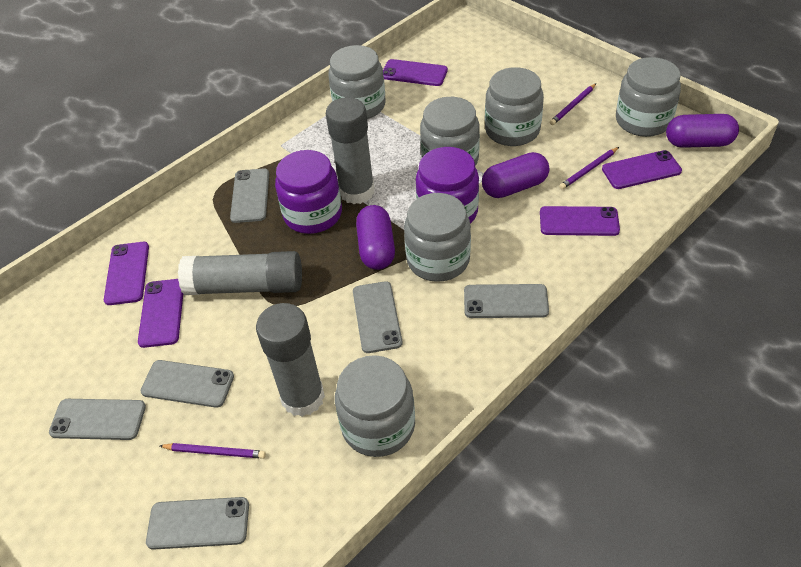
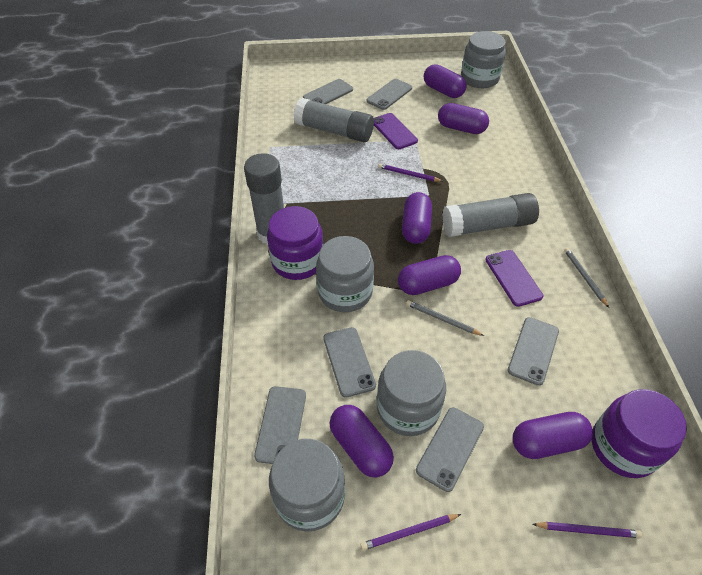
grey jar: [328,45,385,119] [335,355,415,457] [404,193,471,282] [420,97,480,166] [485,67,544,146] [616,57,681,137] = 6 -> [269,439,345,532] [316,236,374,312] [377,350,446,436] [461,31,506,88] = 4
grey pencil: none = 0 -> [406,300,484,336] [564,248,609,308] = 2
purple capsule: [356,205,395,270] [482,152,549,198] [666,114,739,148] = 3 -> [329,405,394,478] [398,255,461,295] [402,192,432,244] [424,64,467,98] [438,103,489,134] [513,412,593,459] = 6
purple phone: [104,242,149,305] [138,279,183,348] [383,59,448,86] [540,206,620,236] [602,150,682,189] = 5 -> [374,113,418,149] [486,250,543,307] = 2

